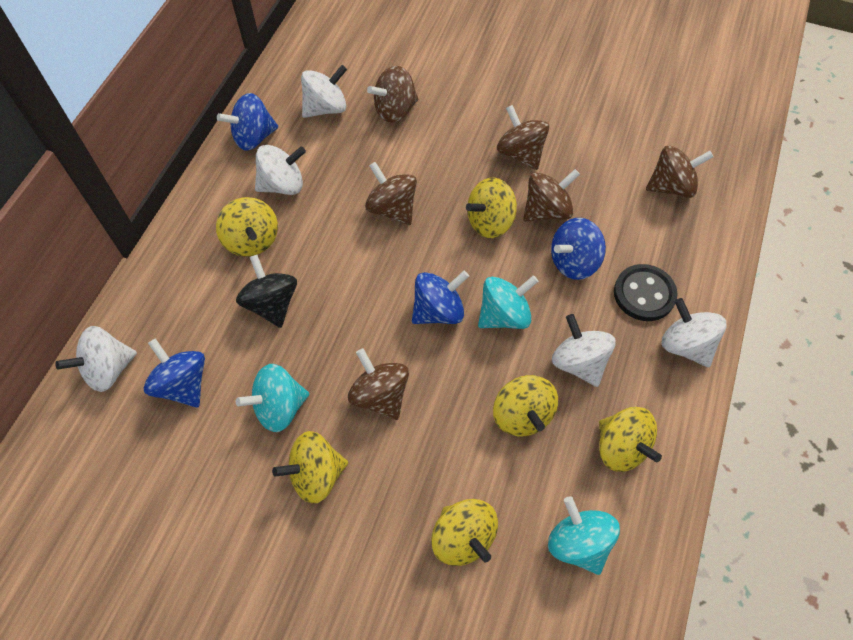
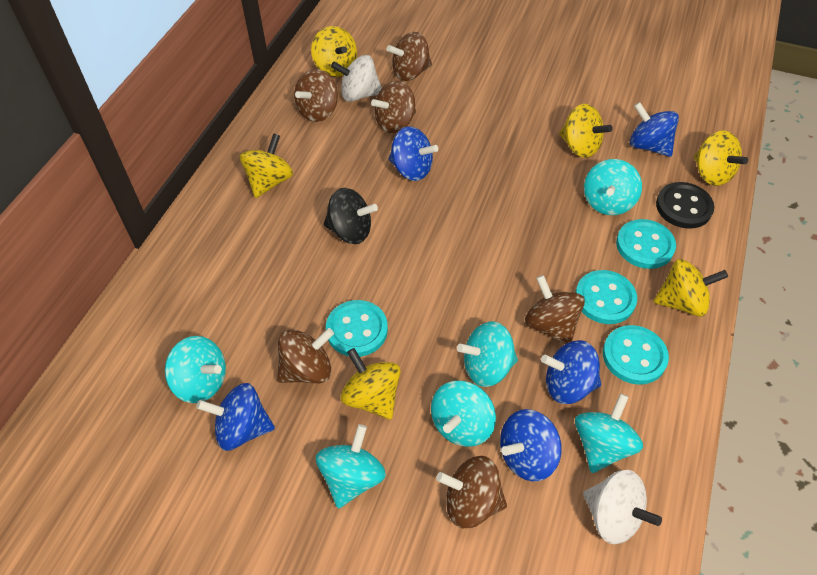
blue spinning top: [144,338,205,408] [217,93,278,151] [412,271,469,324] [551,218,606,280] = 4 -> [196,383,275,451] [389,126,438,181] [500,409,562,482] [541,340,601,404] [630,102,679,157] = 5
turquoise button: none = 0 -> [326,300,388,357] [575,270,637,324] [603,325,669,385] [616,219,676,269] = 4
turquoise spinning top: [236,364,309,432] [478,275,539,329] [548,496,620,575] = 3 -> [165,336,226,403] [316,424,386,509] [431,381,496,447] [457,321,518,387] [575,393,643,473] [584,159,642,215] = 6
white spinning top: [55,326,137,392] [255,145,306,195] [301,65,347,118] [552,314,615,387] [662,298,726,367] = 5 -> [331,55,382,102] [583,470,662,544] = 2

